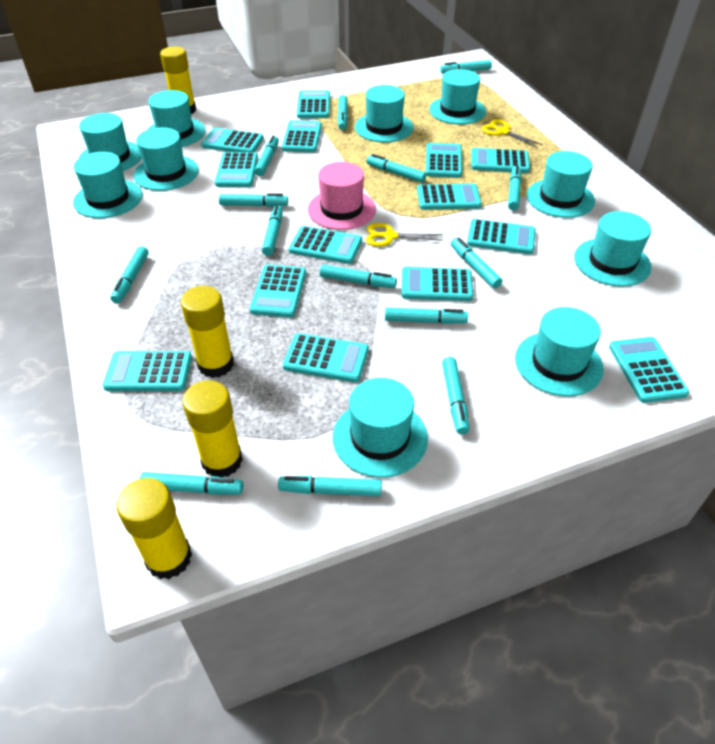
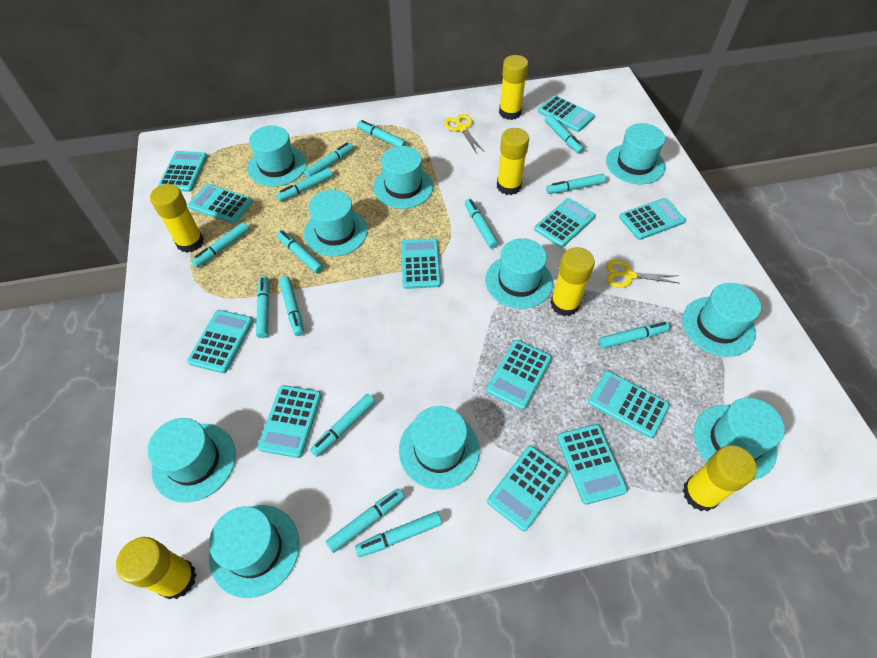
pink hat: [308,162,376,230] = 1 -> none = 0
turquoise calculator: [103,351,192,391] [201,128,264,152] [215,152,258,187] [250,265,306,317] [282,120,322,152] [283,333,369,382] [289,226,362,264] [297,90,330,118] [401,267,473,301] [417,184,482,210] [425,143,462,178] [467,219,536,254] [471,148,530,173] [609,337,689,403] = 14 -> [158,151,208,192] [187,184,253,224] [187,310,253,373] [257,385,322,458] [401,238,441,289] [486,340,552,410] [487,446,567,532] [534,198,596,248] [538,95,595,132] [557,424,628,505] [588,371,670,438] [619,198,686,240] = 12
yellow glue stick: [116,478,192,579] [160,46,196,114] [181,286,234,378] [183,380,243,477] = 4 -> [116,537,196,599] [150,184,204,253] [497,128,529,195] [499,55,528,120] [550,247,595,316] [683,445,757,511] = 6

